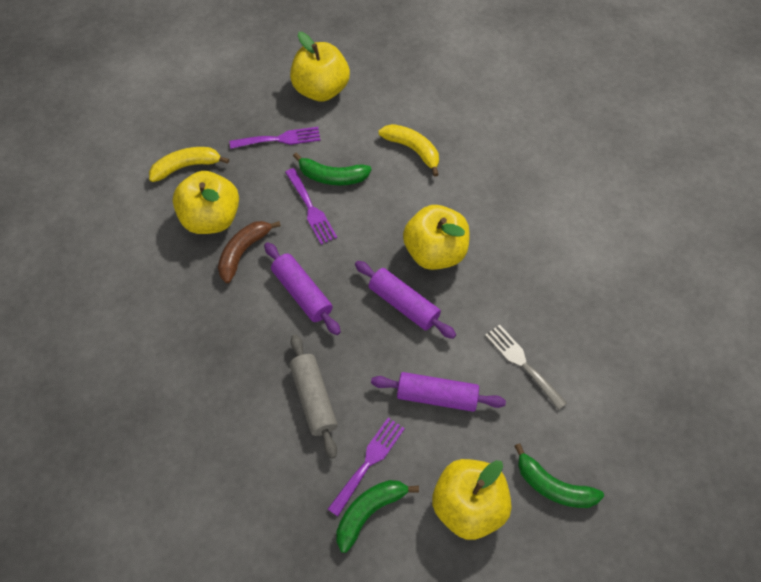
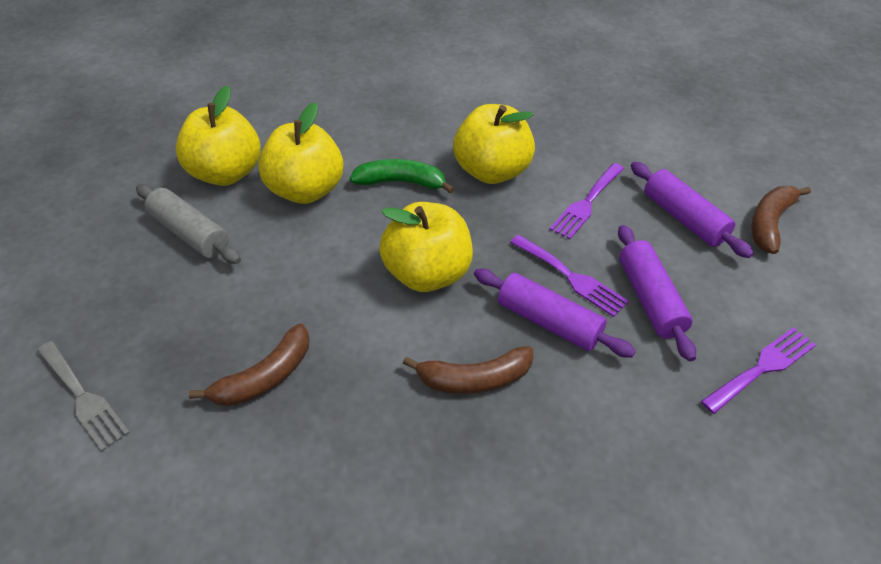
brown banana: [218,221,281,283] = 1 -> [189,324,309,406] [403,346,533,394] [751,186,811,254] = 3
green banana: [293,153,372,185] [336,480,419,553] [515,443,604,508] = 3 -> [350,159,454,194] = 1
yellow banana: [149,147,229,182] [379,124,439,177] = 2 -> none = 0

